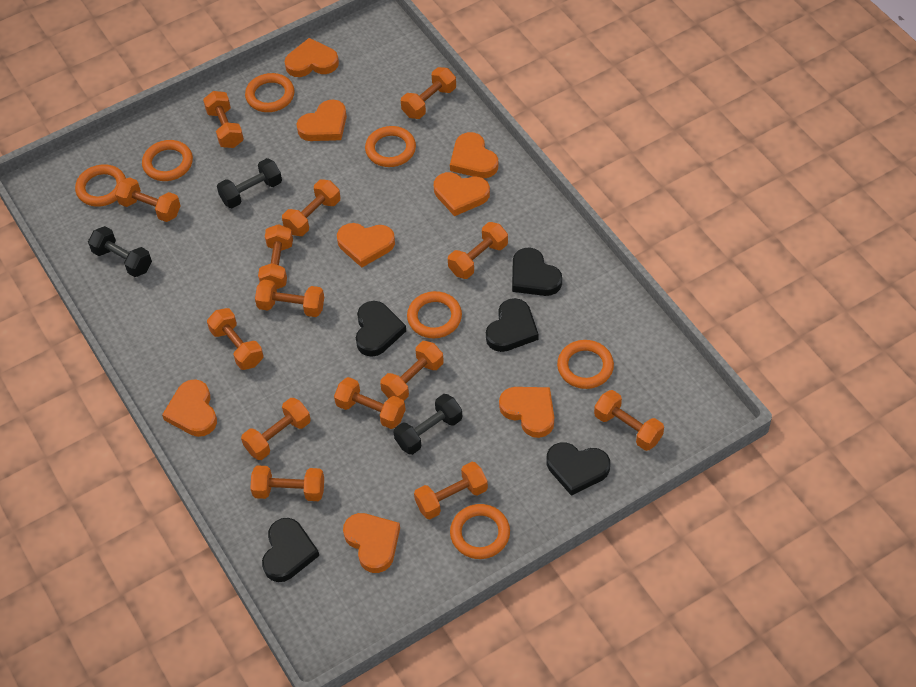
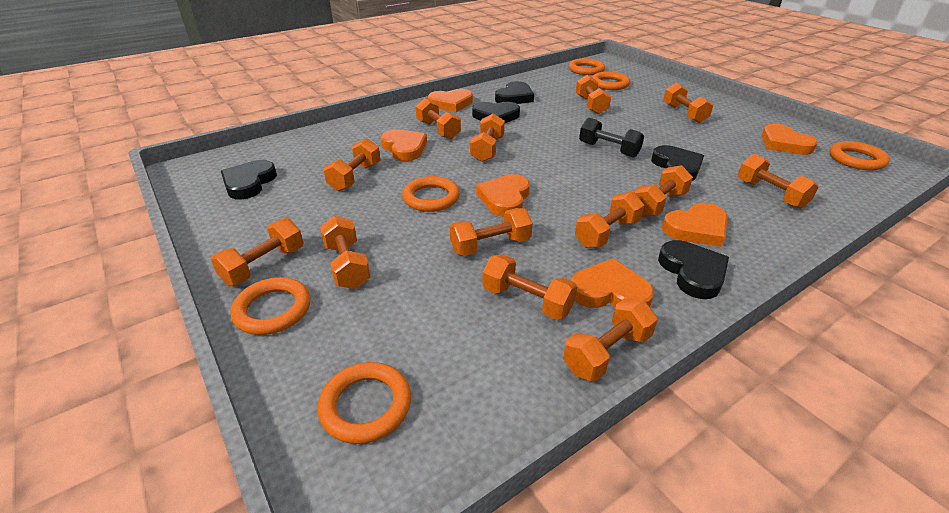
black dumbbell: [88,226,152,277] [217,158,282,208] [393,394,462,455] = 3 -> [579,118,644,158] = 1
orange dumbbell: [115,177,181,222] [203,91,244,148] [207,308,264,370] [241,398,311,460] [250,465,324,501] [255,280,324,317] [258,224,293,289] [282,179,340,236] [334,377,406,429] [380,341,444,401] [401,67,456,119] [414,462,488,519] [448,222,508,279] [594,390,664,451] = 14 -> [211,218,303,285] [320,216,371,289] [324,138,380,191] [416,98,461,139] [450,208,533,256] [470,113,505,162] [482,254,577,320] [563,298,658,382] [575,192,644,248] [576,75,611,114] [634,165,693,217] [663,83,713,123] [738,154,818,209] = 13
orange heart: [162,379,217,437] [285,38,339,77] [297,100,347,141] [337,223,395,267] [343,513,400,573] [434,172,490,216] [450,132,499,178] [499,387,554,438] = 8 -> [380,130,427,161] [428,89,473,112] [476,174,530,217] [571,258,654,308] [662,203,727,247] [761,123,817,155] = 6
orange ring: [75,164,126,207] [142,140,193,181] [245,73,295,112] [365,126,416,167] [407,291,462,338] [450,504,510,559] [557,340,614,389] = 7 -> [230,277,310,335] [317,362,411,444] [402,176,460,212] [569,58,605,75] [592,71,630,90] [830,141,890,170] = 6

